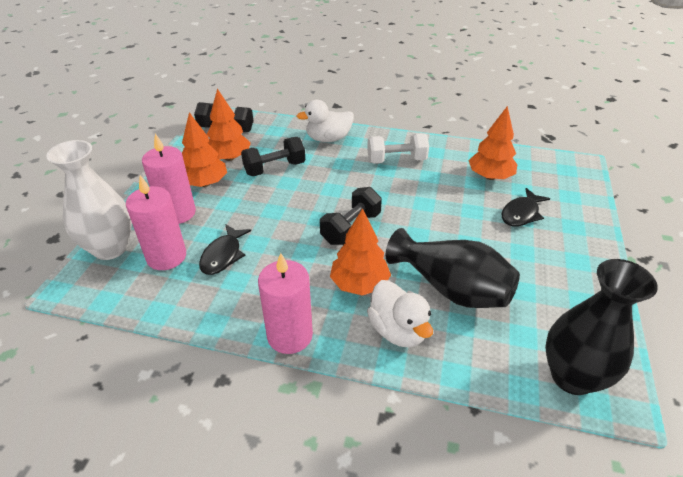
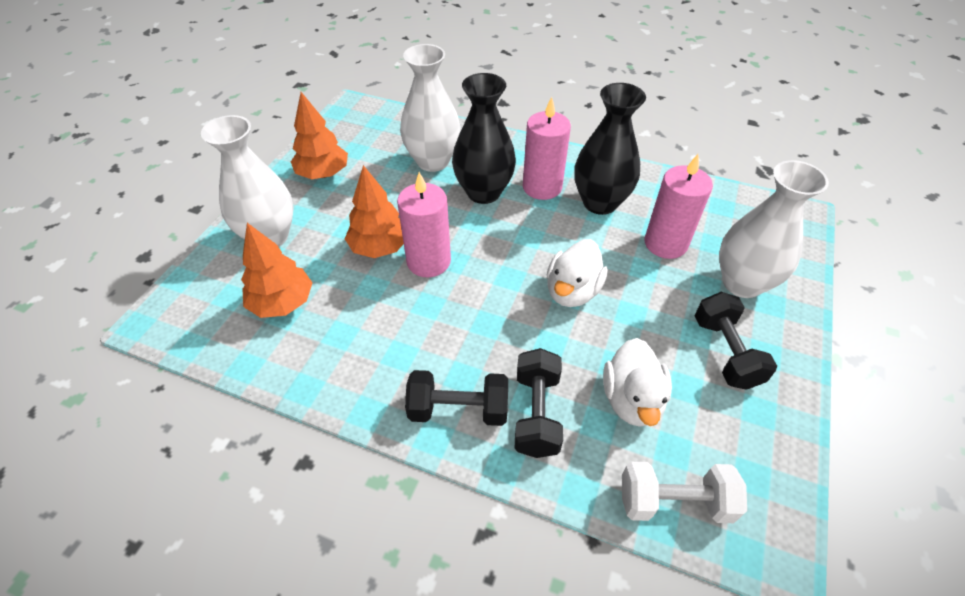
black fish: [199,224,251,275] [502,188,550,227] = 2 -> none = 0
orange tree: [182,112,227,187] [207,89,251,161] [330,208,391,295] [468,106,517,180] = 4 -> [241,223,312,318] [291,92,348,179] [345,165,404,258] = 3
white vase: [46,140,132,260] = 1 -> [201,115,294,247] [400,44,461,172] [719,160,829,298] = 3

